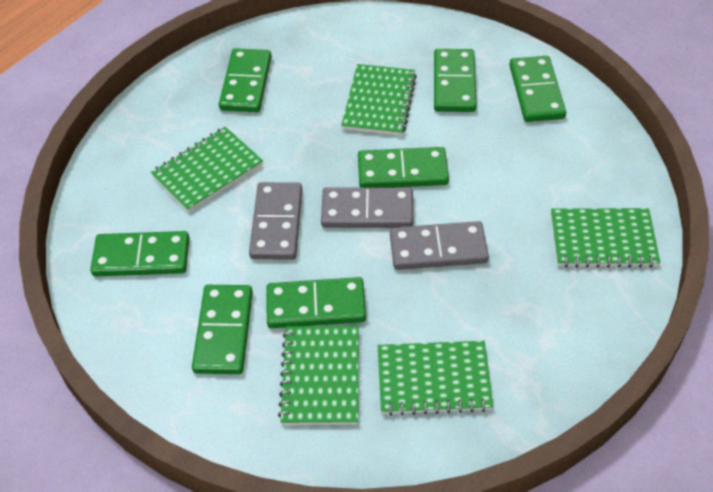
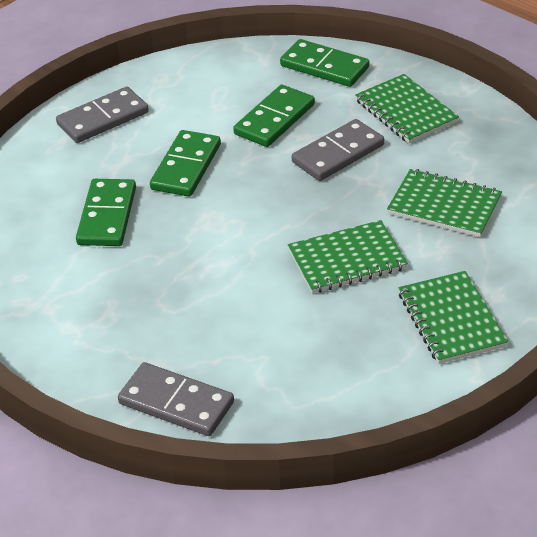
green domino: [90,231,189,276] [192,285,253,374] [219,48,272,112] [266,277,366,328] [358,147,449,188] [434,49,477,112] [509,56,566,122] = 7 -> [76,179,136,246] [150,130,221,197] [233,85,315,147] [280,39,369,87] = 4
green notebook: [151,127,263,212] [278,326,358,425] [341,64,417,136] [378,341,493,416] [551,208,660,268] = 5 -> [288,220,408,294] [355,74,459,143] [387,169,502,237] [399,271,509,364] = 4

